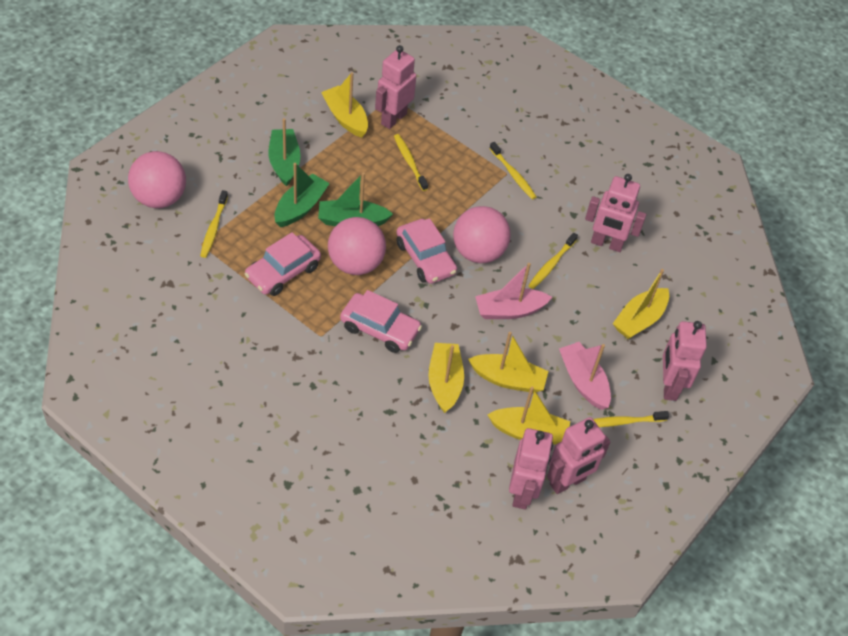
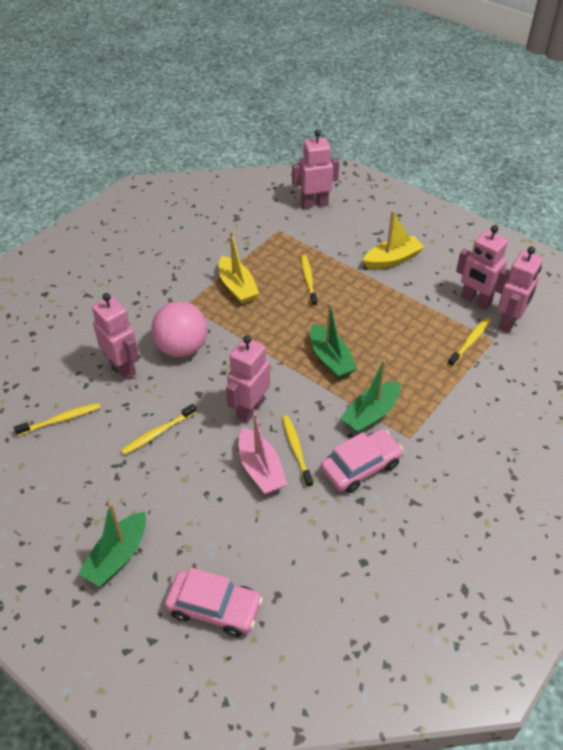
pink ball: [128,151,186,208] [328,217,386,275] [453,206,511,263] = 3 -> [151,301,207,357] = 1
pink boat: [475,263,552,319] [559,342,611,410] = 2 -> [239,413,287,494] = 1
pink car: [245,232,321,296] [340,290,422,353] [397,218,457,284] = 3 -> [165,568,263,637] [321,429,403,493] = 2
yellow boat: [321,72,368,138] [428,343,464,413] [468,332,548,393] [487,387,570,445] [613,269,669,339] = 5 -> [219,231,259,304] [363,211,424,269] = 2

